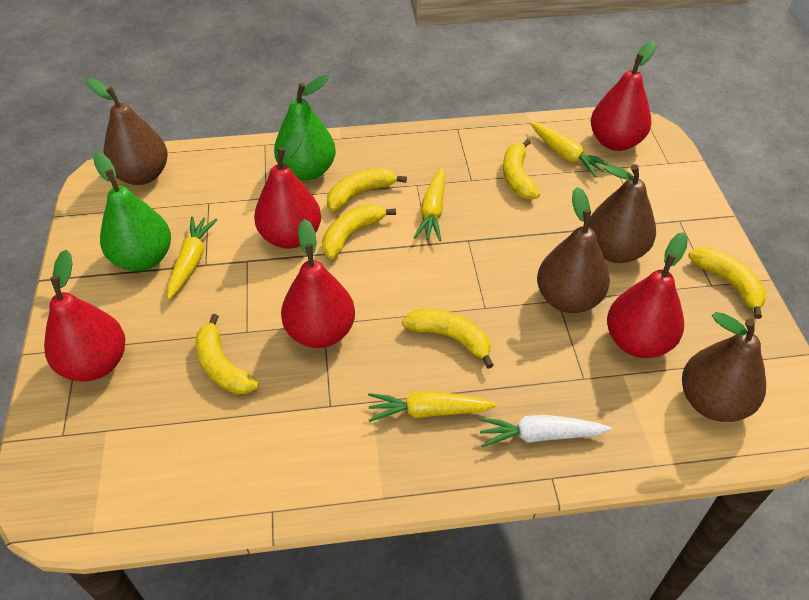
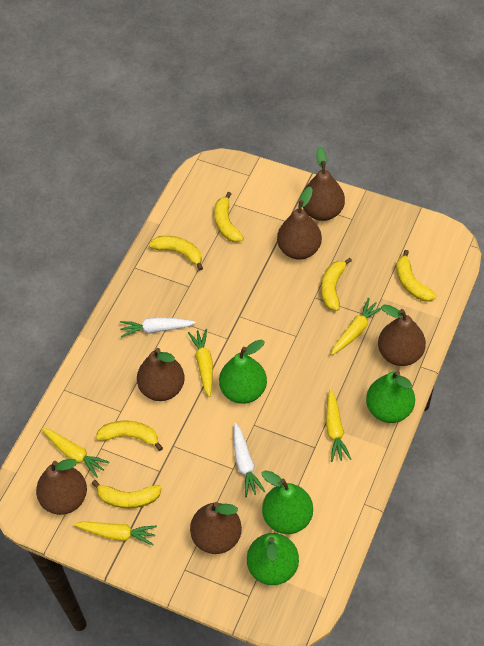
brown pear: [87,78,168,185] [537,187,610,313] [589,164,656,263] [682,312,766,422] = 4 -> [36,459,87,515] [137,348,185,401] [190,502,242,554] [277,187,322,260] [303,146,345,221] [378,305,426,366] = 6
green pear: [93,152,171,271] [274,75,336,180] = 2 -> [219,340,267,404] [247,533,299,585] [261,470,313,534] [366,370,415,423] = 4
red pear: [44,250,125,381] [254,131,321,249] [281,219,355,348] [591,41,656,151] [607,232,688,358] = 5 -> none = 0
white carrot: [478,415,611,447] = 1 -> [120,317,196,338] [234,423,266,497] = 2
yellow carrot: [167,216,217,300] [368,391,498,422] [414,167,445,241] [530,122,611,177] = 4 -> [42,428,110,478] [74,521,157,546] [188,329,213,397] [326,389,351,462] [331,298,382,355] = 5

